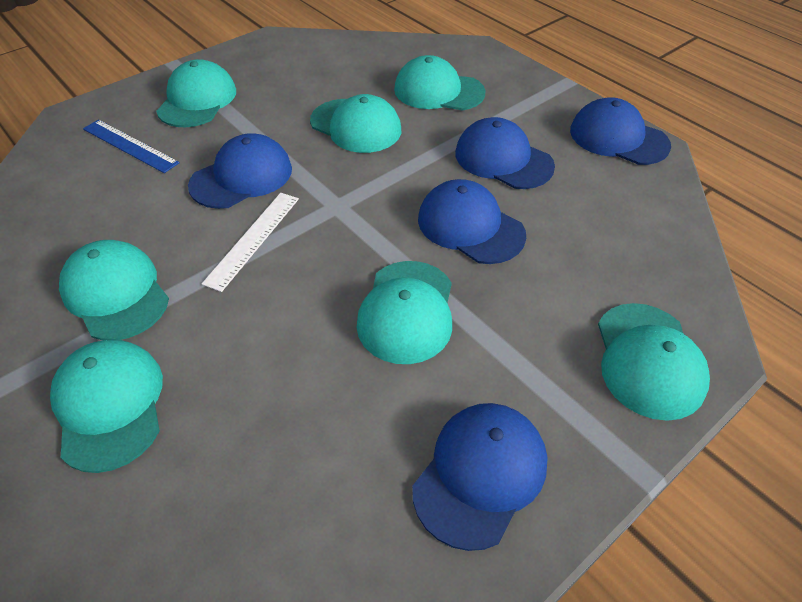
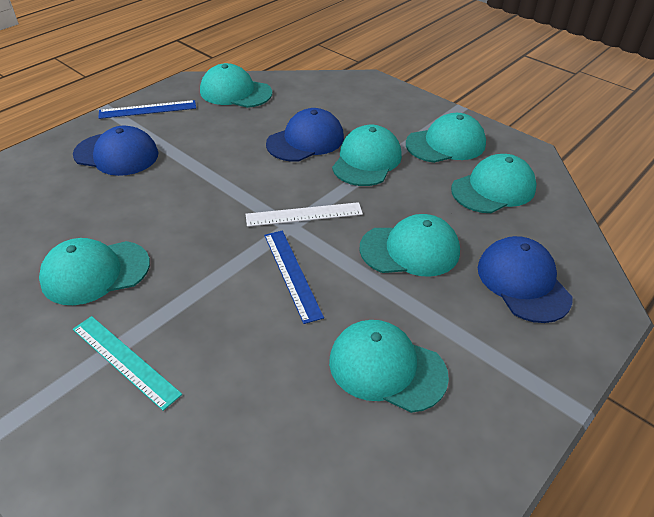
blue cap: [188,133,292,209] [412,403,548,551] [418,179,526,264] [455,117,555,189] [570,97,671,165] = 5 -> [73,125,158,176] [266,108,344,162] [478,236,572,323] = 3
blue ruler: [83,120,180,173] = 1 -> [98,100,196,119] [264,231,324,324] = 2
turquoise ruler: none = 0 -> [73,316,182,411] = 1

